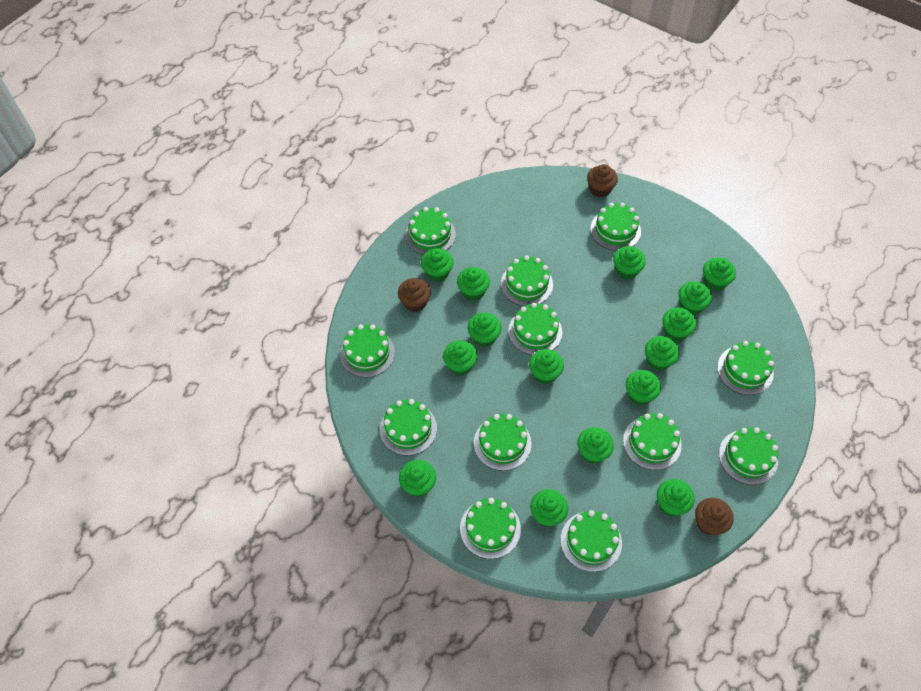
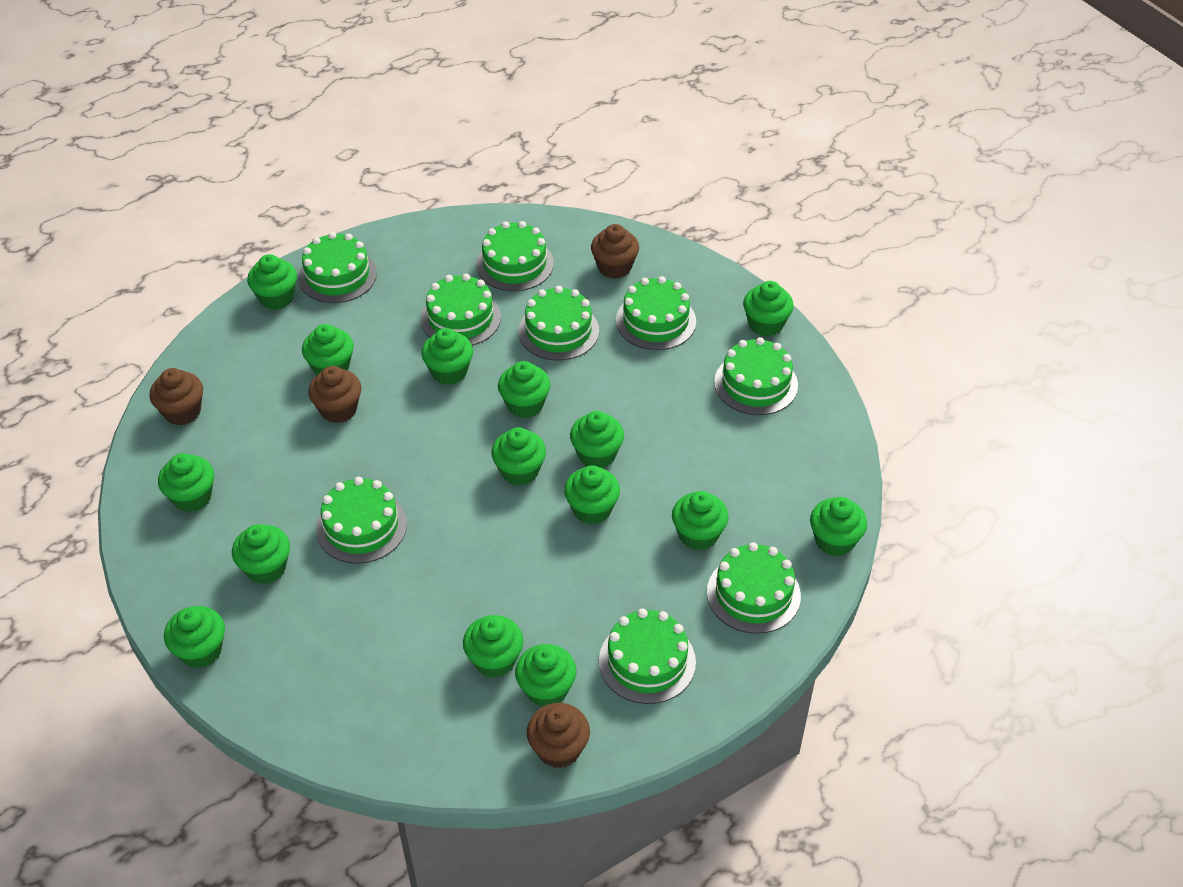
brown cupcake: [398,278,431,312] [587,164,618,198] [695,498,734,536] = 3 -> [150,368,203,425] [308,366,362,423] [527,703,590,768] [591,224,639,279] = 4
green cake: [340,324,395,377] [380,399,437,456] [405,207,456,255] [460,498,521,559] [474,414,532,471] [501,255,553,306] [508,303,562,355] [561,510,622,572] [590,203,641,251] [623,413,682,470] [717,341,774,395] [719,427,778,485] = 12 -> [298,232,377,303] [316,477,407,564] [421,274,501,346] [476,221,554,291] [518,286,599,361] [599,608,696,704] [616,276,696,350] [707,542,801,634] [714,337,798,415] = 9

